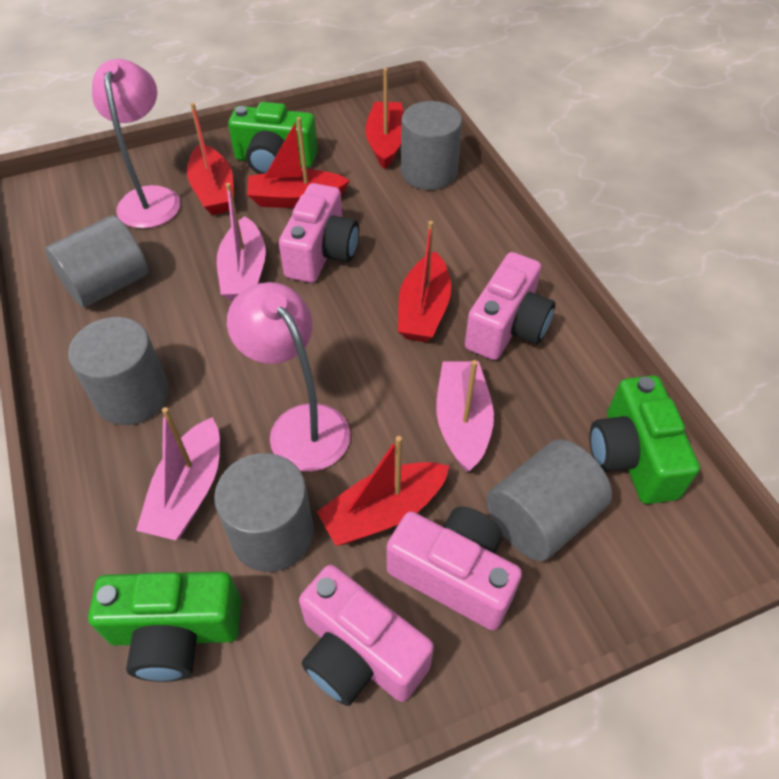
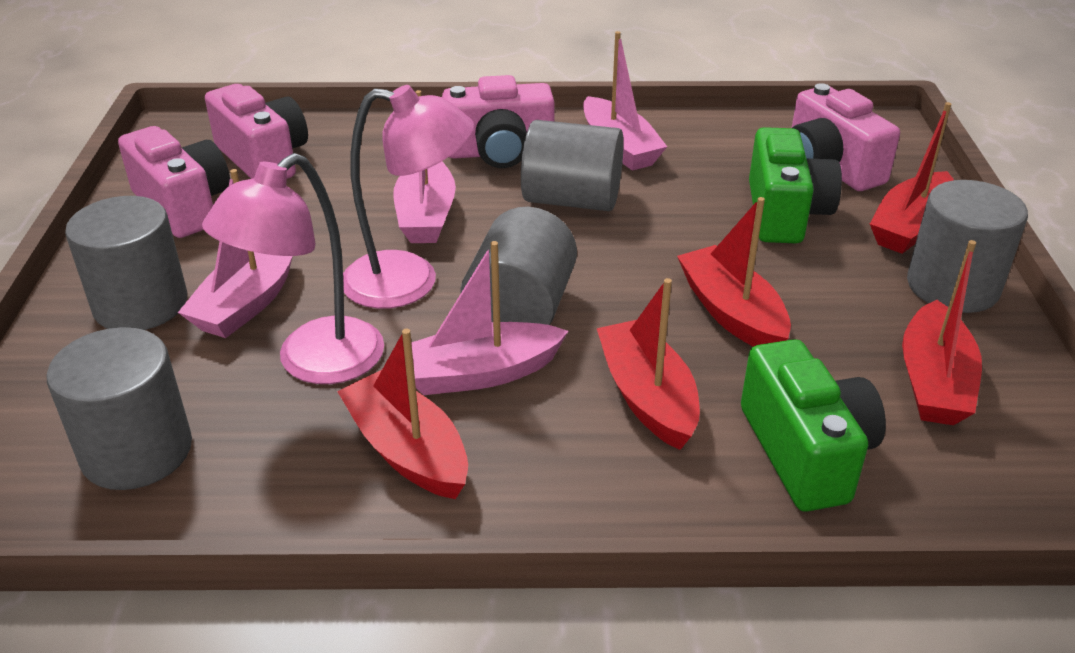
green camera: [88,572,241,682] [228,102,318,174] [589,375,700,504] = 3 -> [741,339,886,512] [749,127,842,243] = 2
pink boat: [136,407,220,540] [217,183,266,302] [436,360,494,472] = 3 -> [178,169,293,338] [393,90,456,243] [411,241,568,395] [583,31,667,171] = 4

